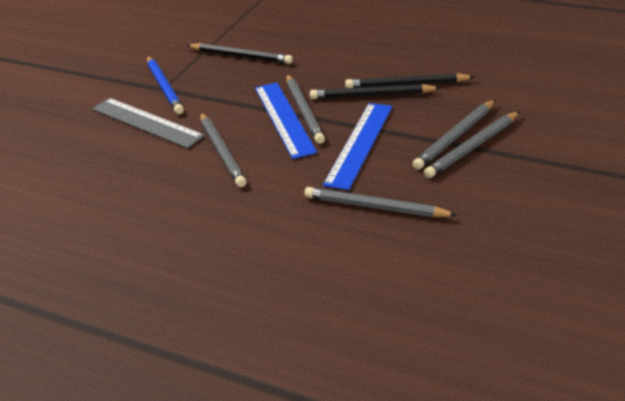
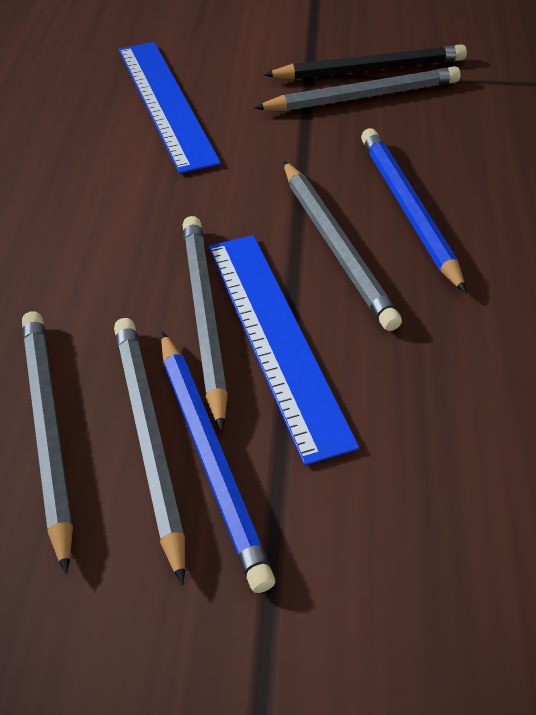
black pencil: [187,43,293,64] [310,84,440,99] [345,73,474,88] = 3 -> [264,44,467,80] = 1
blue pencil: [147,56,184,114] = 1 -> [161,331,275,593] [361,128,466,293] = 2
grey ruler: [92,98,205,148] = 1 -> none = 0

